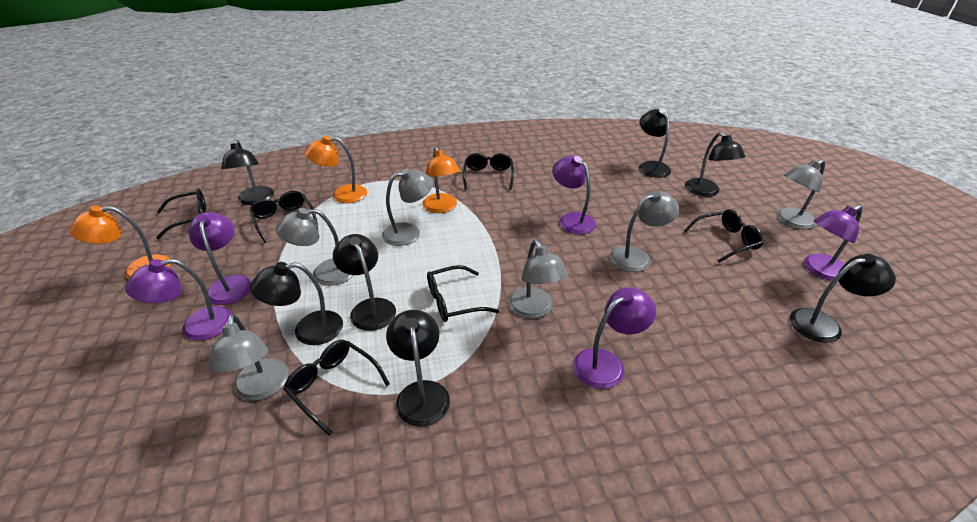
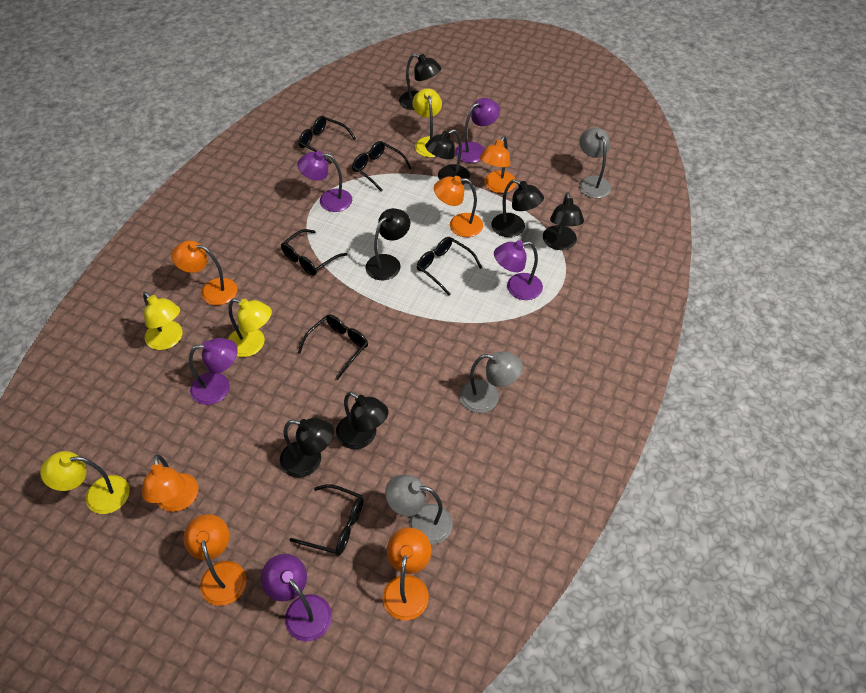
grey lamp: [208,314,289,401] [276,208,353,286] [382,168,433,246] [508,240,568,319] [610,190,679,272] [777,160,825,229] = 6 -> [385,475,453,545] [460,351,523,413] [579,128,611,198] = 3
orange lamp: [69,206,171,280] [304,136,367,203] [422,146,460,213] = 3 -> [142,454,198,512] [171,240,237,305] [183,514,246,606] [383,528,431,621] [434,176,483,237] [480,136,516,193] = 6
yellow lamp: none = 0 -> [40,451,130,514] [143,292,183,350] [228,298,272,357] [412,88,442,157] = 4

